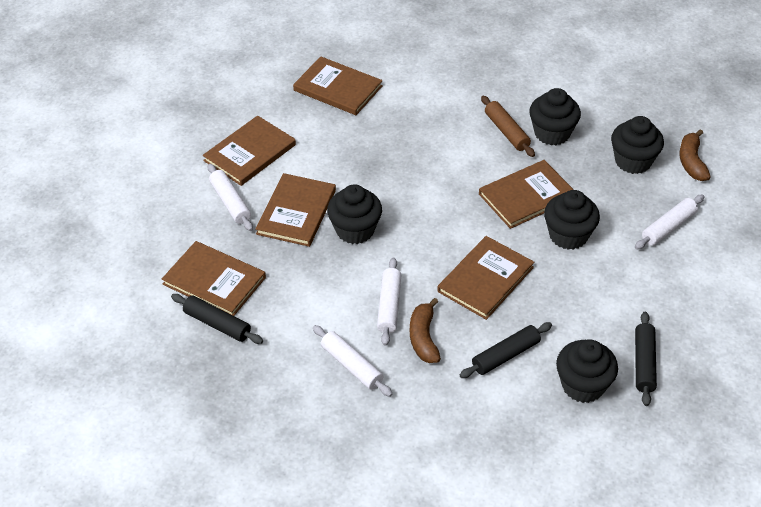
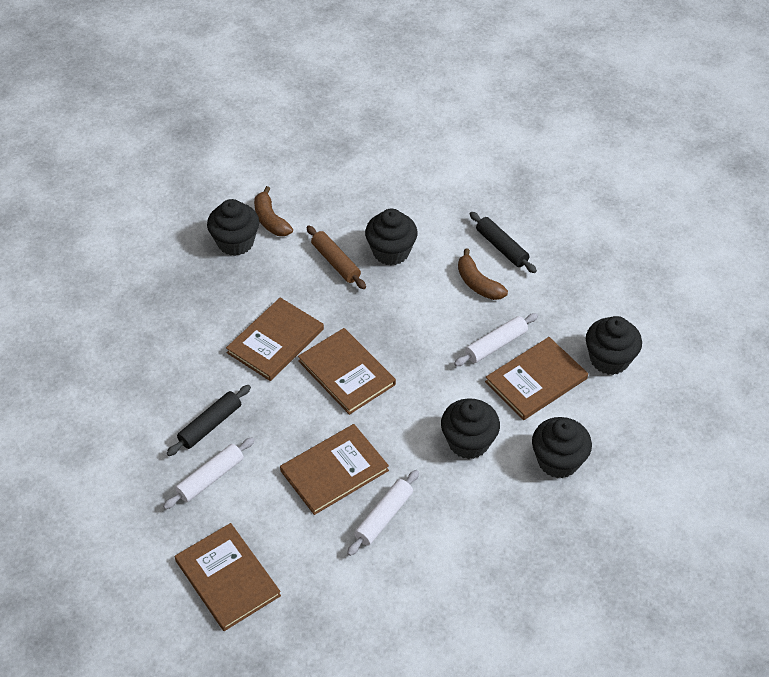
black rolling pin: [171,294,263,344] [460,322,552,378] [635,312,657,406] = 3 -> [167,385,251,456] [470,212,537,273] = 2
brown book: [162,241,266,316] [203,116,296,186] [255,173,336,247] [293,56,383,115] [437,236,534,320] [479,160,574,229] = 6 -> [175,523,281,631] [226,297,324,381] [280,424,389,515] [298,328,396,415] [485,337,588,420] = 5
white rolling pin: [208,164,253,231] [313,325,393,397] [377,258,401,346] [635,195,704,249] = 4 -> [163,437,255,509] [347,470,419,556] [454,313,538,366] = 3

